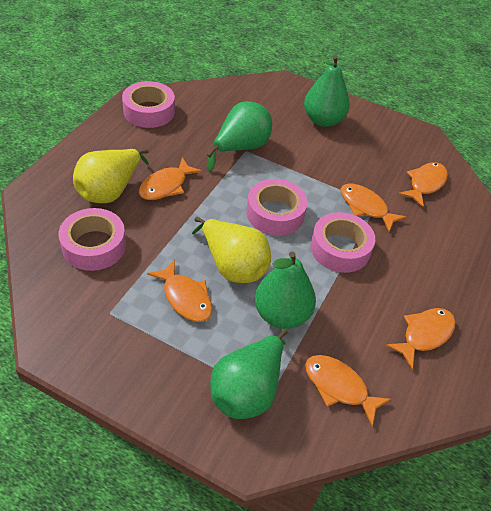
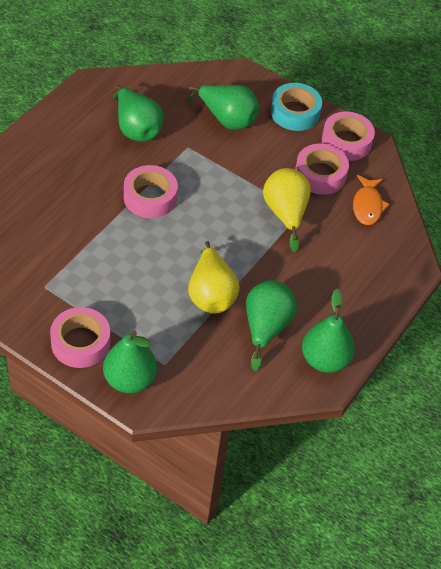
green pear: [207,101,272,172] [210,329,288,419] [255,251,316,329] [304,55,350,127] = 4 -> [103,331,157,393] [113,85,164,142] [187,85,259,130] [246,280,297,371] [302,289,355,373] = 5
orange fish: [139,157,202,200] [147,259,213,322] [305,355,391,426] [341,184,406,232] [386,308,456,369] [399,162,448,207] = 6 -> [353,175,390,225] = 1
turquoise tape: none = 0 -> [271,83,322,131] = 1

